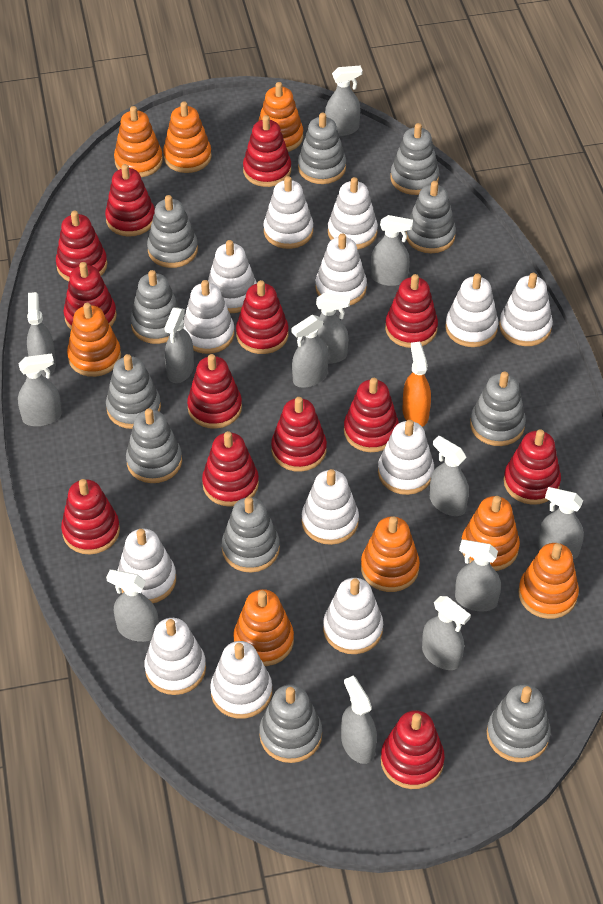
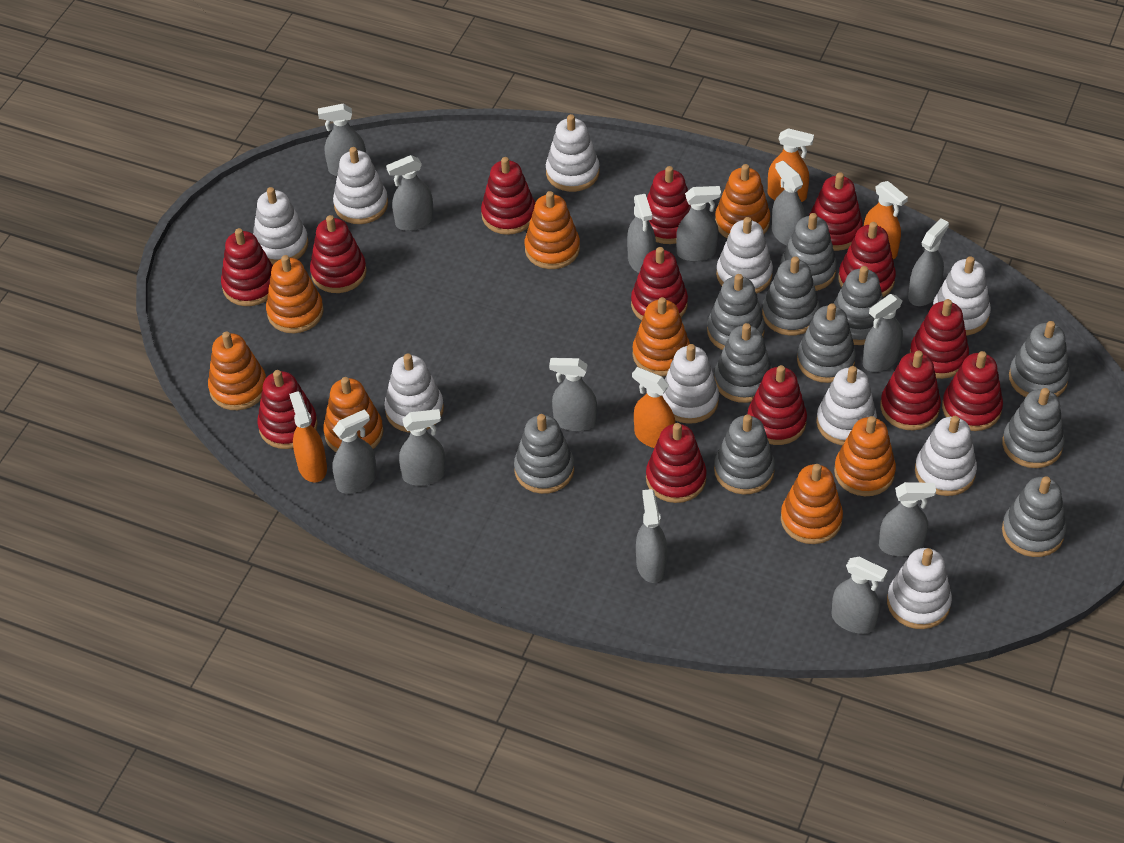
orange spray bottle: [402,342,431,427] = 1 -> [289,391,327,483] [632,367,675,448] [768,128,814,202] [864,181,908,259] = 4
white stacking toy: [117,528,176,603] [145,618,206,695] [183,280,234,354] [208,240,257,313] [210,641,272,719] [264,176,313,249] [302,469,359,545] [315,233,367,305] [323,578,383,654] [328,177,378,250] [378,420,434,495] [445,273,499,347] [499,273,553,346] = 13 -> [253,187,309,265] [333,147,388,224] [384,353,444,433] [546,114,599,192] [662,344,719,424] [716,217,773,294] [816,366,877,445] [887,548,952,629] [915,416,977,496] [933,256,991,335] = 10

